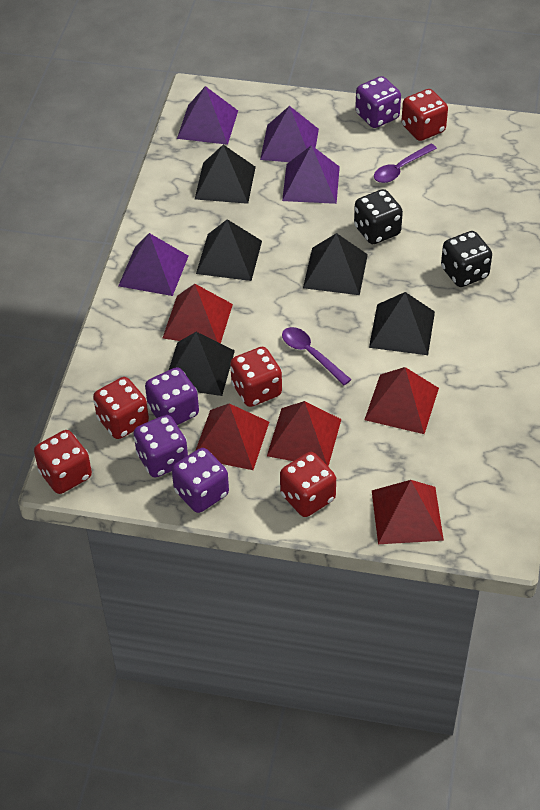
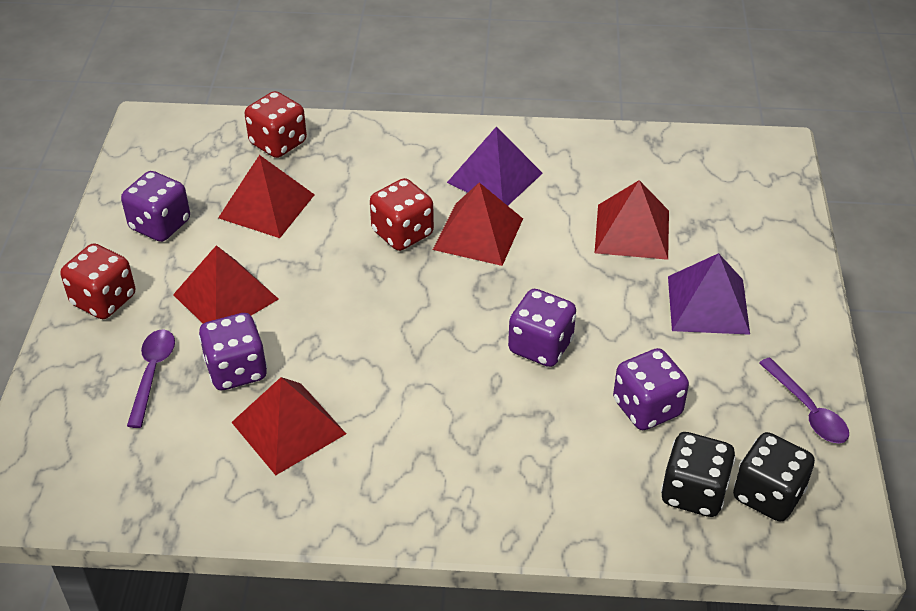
black pyramid: [169,332,235,396] [195,145,256,204] [196,219,262,281] [303,233,368,295] [369,292,435,355] = 5 -> none = 0
purple pyramid: [118,233,189,296] [177,86,238,145] [260,106,319,162] [282,145,340,204] = 4 -> [447,127,543,206] [668,253,750,335] = 2
red dice: [34,430,92,494] [93,377,149,439] [230,347,282,407] [280,452,336,517] [401,89,448,141] = 5 -> [61,243,135,319] [245,91,307,158] [370,178,434,251] = 3

